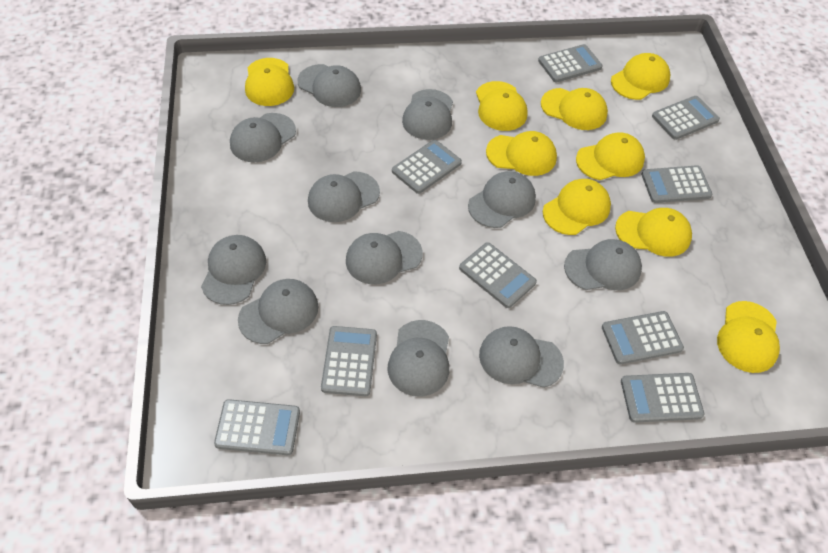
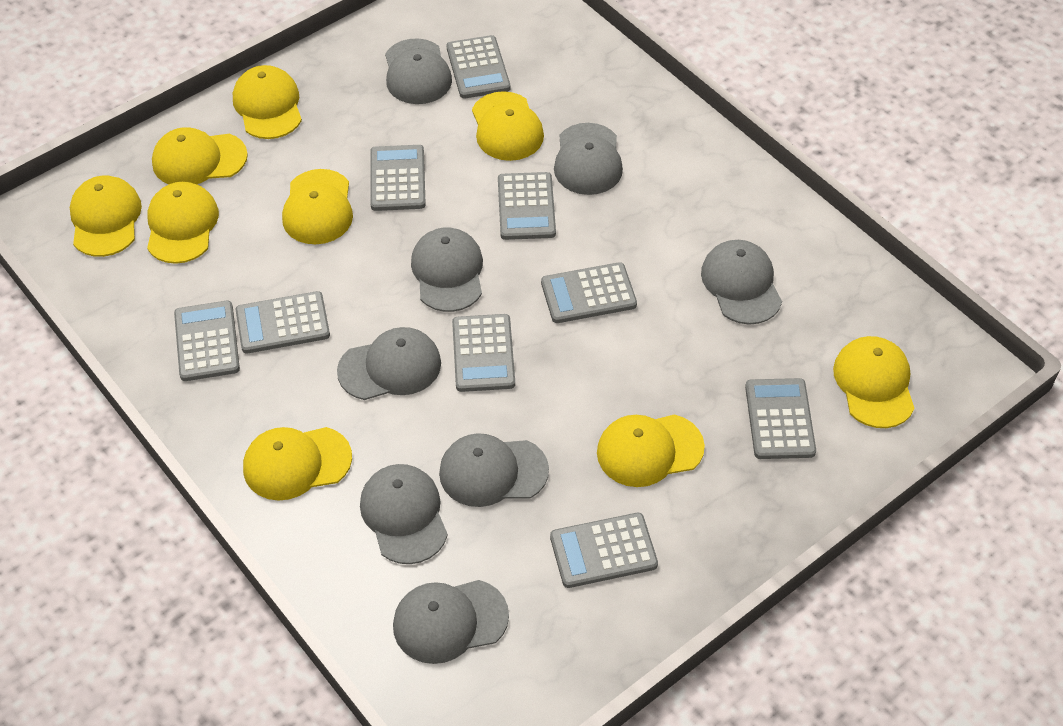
grey cap: [201,235,266,305] [230,113,296,162] [238,279,318,344] [298,64,361,107] [308,171,380,222] [346,231,422,284] [388,320,449,397] [402,89,453,140] [468,171,536,228] [479,326,564,388] [564,239,642,290] = 11 -> [337,327,441,400] [360,464,448,564] [385,38,452,104] [393,580,509,664] [411,227,483,312] [439,433,549,507] [554,123,623,195] [701,240,782,325] = 8

